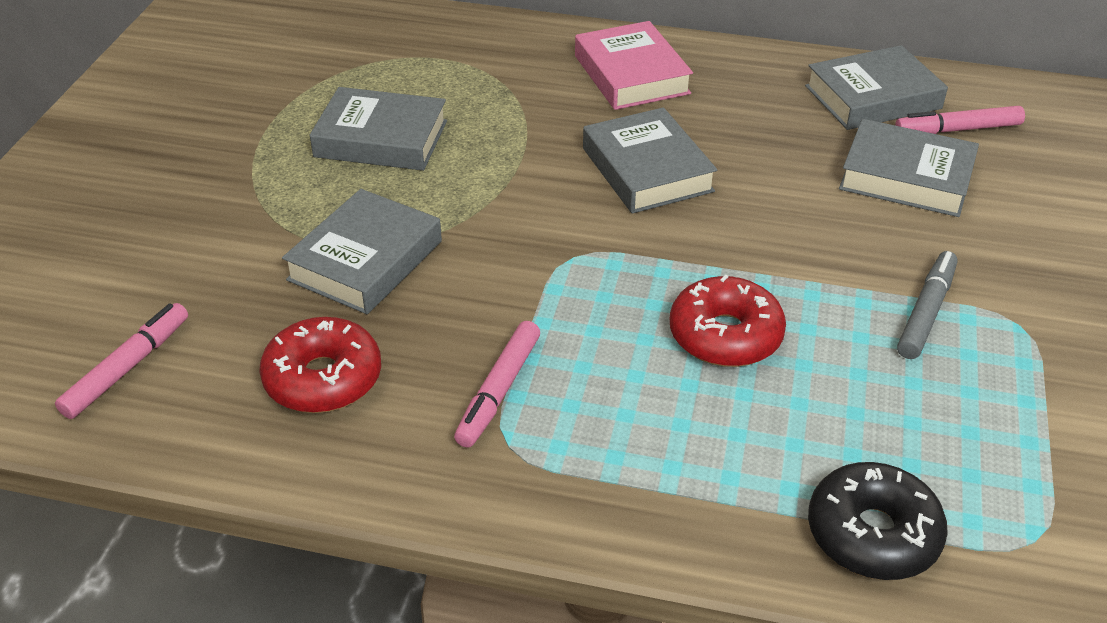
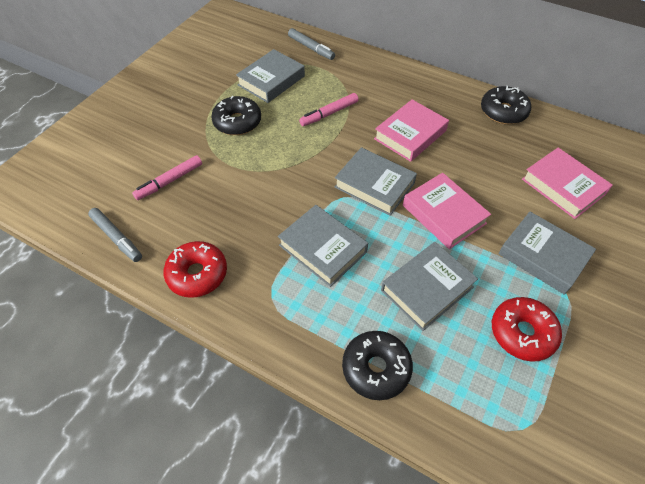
black donut: [808,462,948,580] = 1 -> [211,96,261,135] [342,331,413,400] [481,86,531,124] = 3
grey marker: [897,251,958,359] = 1 -> [88,208,142,262] [288,28,335,60] = 2
pink book: [575,21,693,110] = 1 -> [374,100,449,162] [403,173,491,249] [522,148,613,219] = 3
pink marker: [55,303,188,419] [454,321,540,448] [895,106,1025,134] = 3 -> [132,155,202,200] [299,93,359,126] = 2

